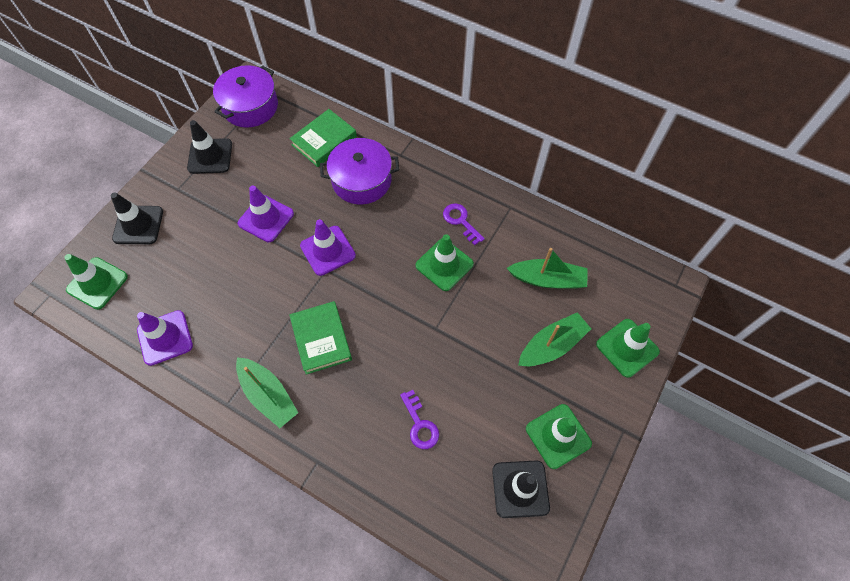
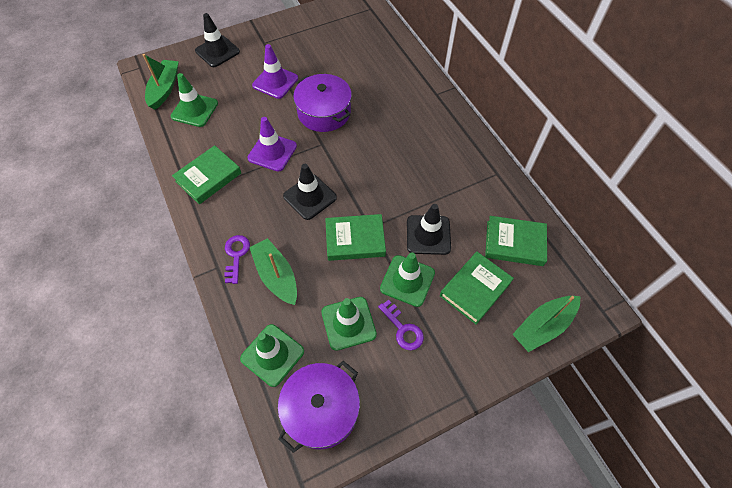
green book: [289,109,357,167] [289,301,352,375] = 2 -> [172,145,241,204] [325,214,386,261] [440,252,514,325] [485,216,547,266] = 4
purple traffic cone: [137,310,193,366] [238,186,294,242] [300,219,356,276] = 3 -> [247,117,297,172] [252,44,298,99] = 2

